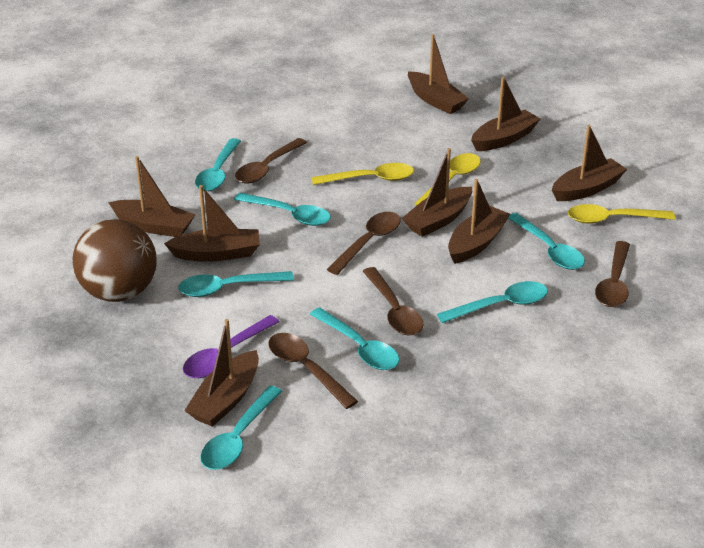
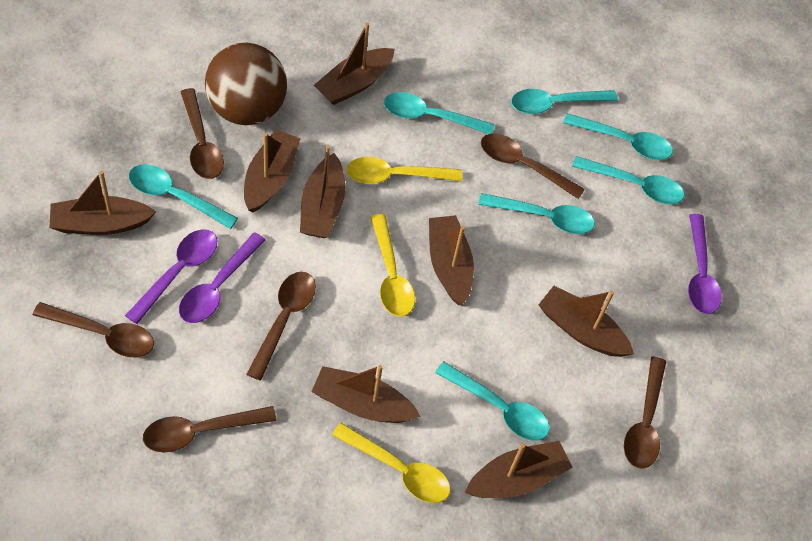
brown spoon: [235,138,307,183] [269,333,358,409] [327,212,401,275] [363,267,424,336] [595,241,630,307] = 5 -> [33,302,154,357] [143,406,276,452] [180,88,224,179] [247,272,316,380] [481,133,585,199] [624,356,666,469] = 6
purple spoon: [183,315,279,378] = 1 -> [125,229,217,324] [179,232,266,323] [688,214,722,314] = 3

